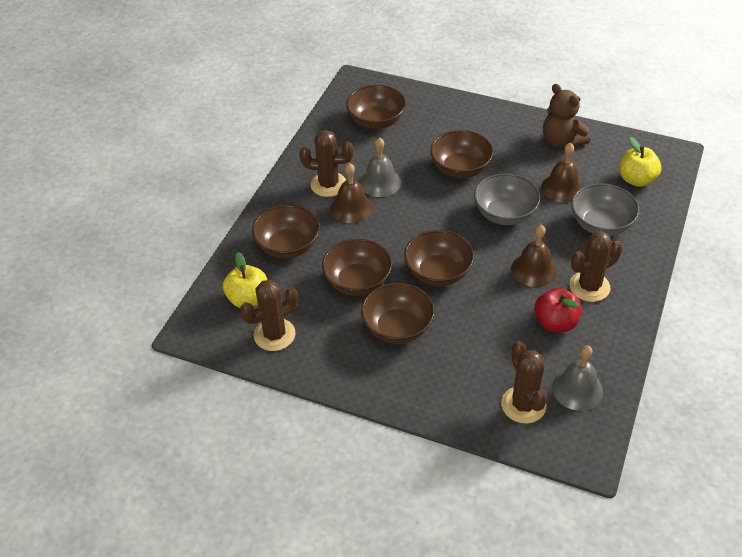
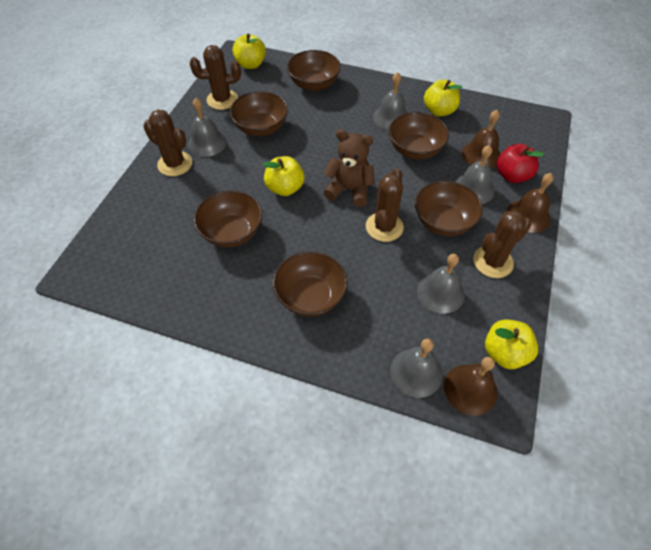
grey bell: [360,137,401,197] [552,346,603,411] = 2 -> [188,98,227,157] [373,72,407,130] [390,339,443,398] [417,254,465,314] [455,145,494,204] = 5
grey bowl: [474,174,540,225] [571,183,639,236] = 2 -> none = 0
yellow apple: [223,252,267,308] [619,137,661,187] = 2 -> [233,33,266,69] [263,156,304,196] [424,80,462,116] [485,319,538,369] = 4

